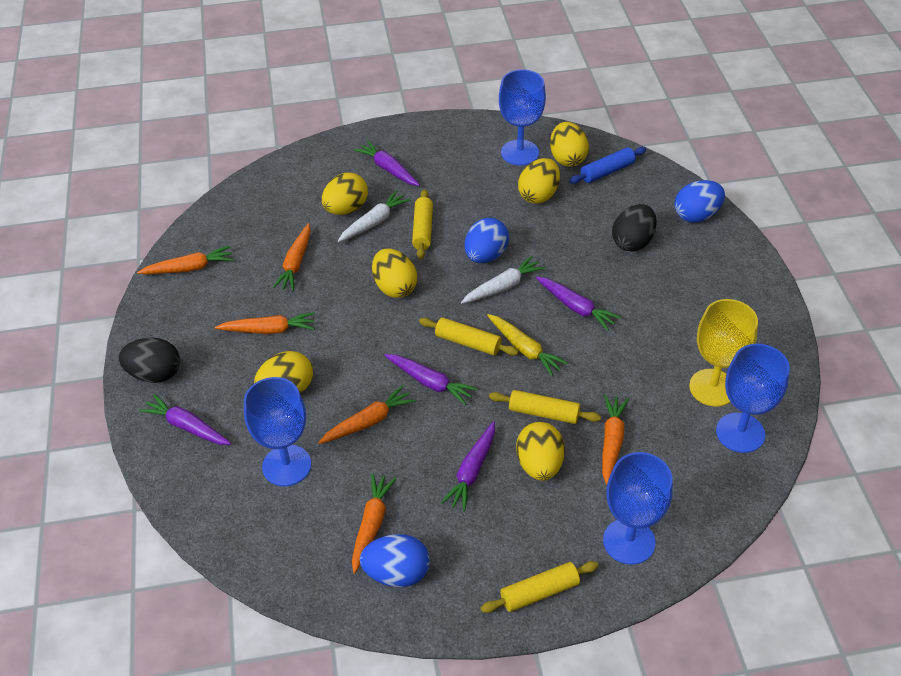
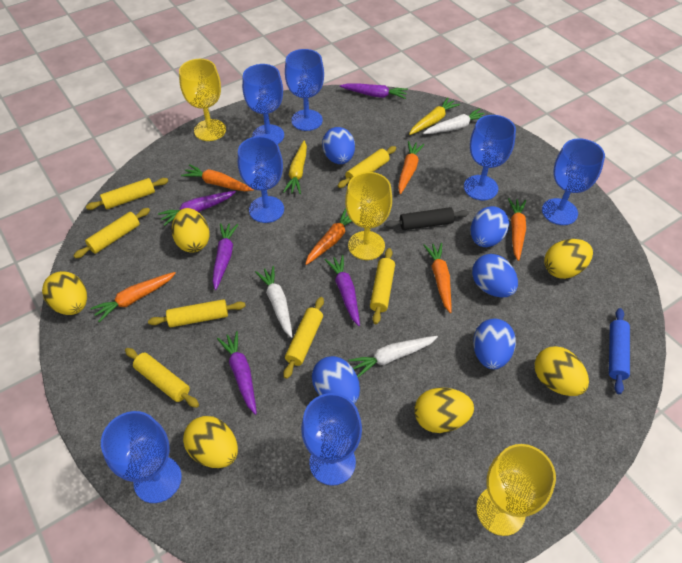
black egg: [119,337,180,383] [612,204,657,251] = 2 -> none = 0
black rolling pin: none = 0 -> [385,207,469,230] = 1
blue egg: [360,534,430,587] [465,218,509,263] [674,180,725,223] = 3 -> [312,356,360,404] [322,127,355,164] [471,206,509,247] [472,254,518,297] [473,318,516,369] = 5
blue goblet: [244,377,311,486] [499,69,546,165] [603,452,673,565] [716,344,790,453] = 4 -> [101,411,182,503] [238,136,284,223] [242,64,284,144] [285,49,324,131] [301,393,362,486] [464,115,516,200] [542,138,605,225] = 7
white carrot: [338,190,411,242] [461,256,545,304] = 2 -> [255,266,293,338] [349,336,438,377] [423,108,484,134] = 3
yellow carrot: [487,314,568,376] = 1 -> [283,140,307,194] [409,98,460,135] = 2
yellow goblet: [689,299,758,406] = 1 -> [179,59,226,141] [345,172,392,260] [476,444,556,536] = 3
yellow rolling pin: [412,189,433,259] [419,317,519,356] [481,561,599,613] [489,390,601,424] = 4 -> [74,208,150,258] [86,178,168,210] [125,348,199,408] [148,299,246,327] [283,297,324,379] [338,146,396,188] [370,248,395,324] = 7

